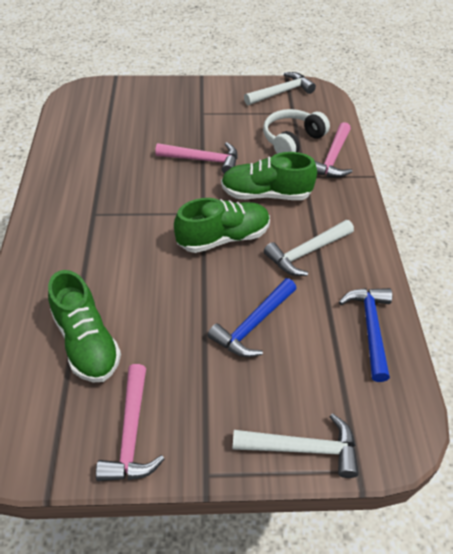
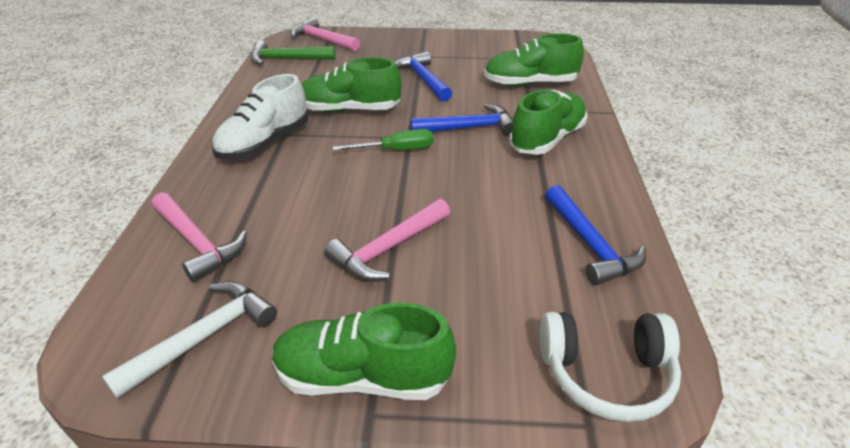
blue hammer: [207,278,297,357] [339,288,392,382] = 2 -> [395,52,452,102] [410,104,513,136] [545,185,646,285] = 3
green hammer: none = 0 -> [251,40,335,65] = 1
green screwdriver: none = 0 -> [333,129,433,151] = 1
green shoe: [48,270,121,382] [174,198,270,253] [221,152,317,200] = 3 -> [272,303,456,400] [302,57,401,113] [484,33,584,86] [509,90,587,155] = 4
white hammer: [232,413,359,478] [244,72,316,105] [264,220,354,276] = 3 -> [102,281,277,399] = 1
white shoe: none = 0 -> [212,74,308,160] = 1

